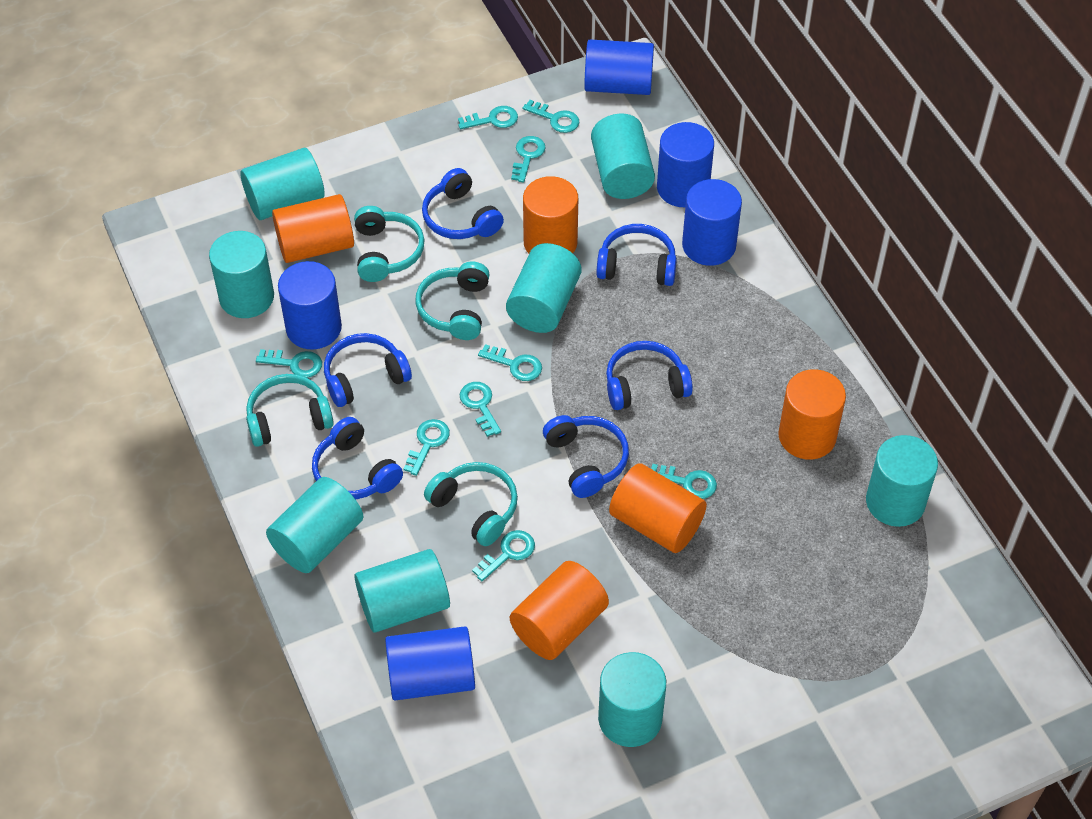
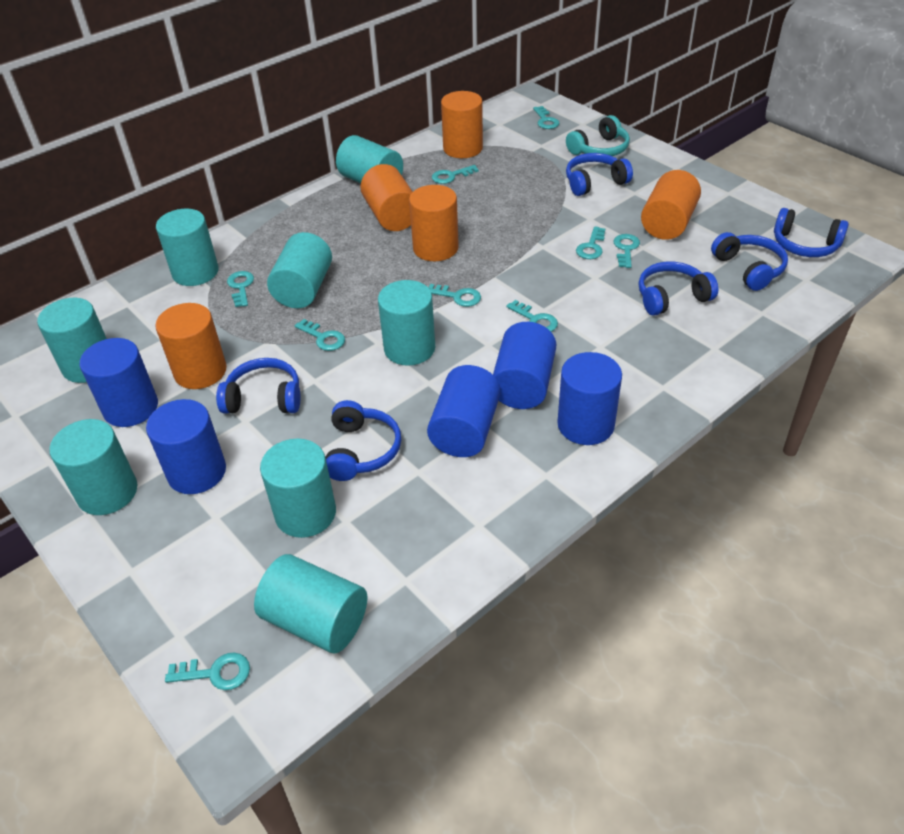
turquoise headphones: [246,374,334,447] [354,206,425,282] [416,262,490,340] [424,462,518,546] = 4 -> [566,115,630,156] = 1

